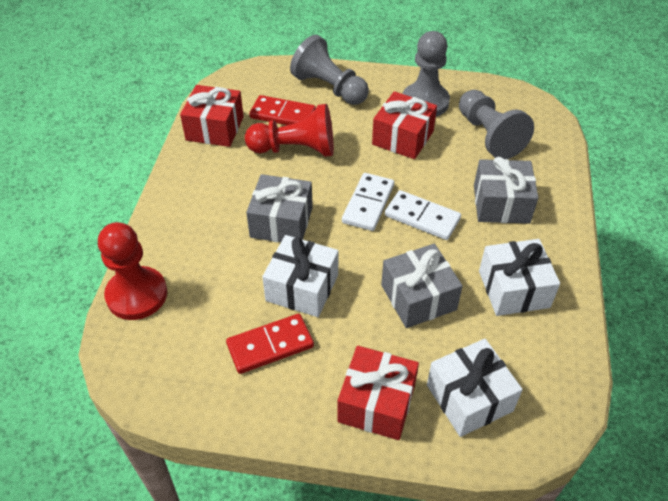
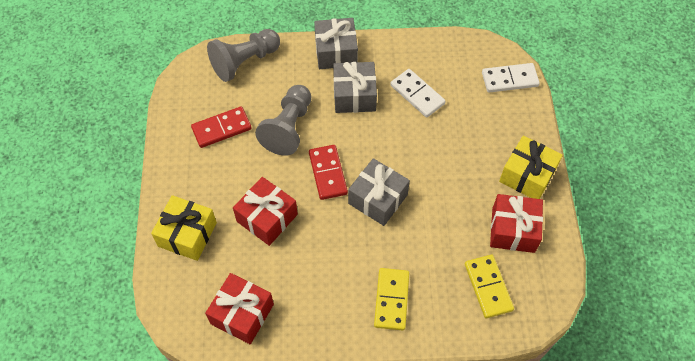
grey pawn: [290,35,369,105] [403,31,450,117] [459,90,534,159] = 3 -> [207,29,280,82] [255,85,311,156] = 2
red pawn: [98,222,167,320] [245,104,334,157] = 2 -> none = 0
white gift: [262,235,338,317] [427,339,523,437] [479,239,560,316] = 3 -> none = 0
yellow domino: none = 0 -> [374,268,409,330] [465,255,514,318] = 2
yellow gift: none = 0 -> [151,195,217,261] [499,135,563,199] = 2

